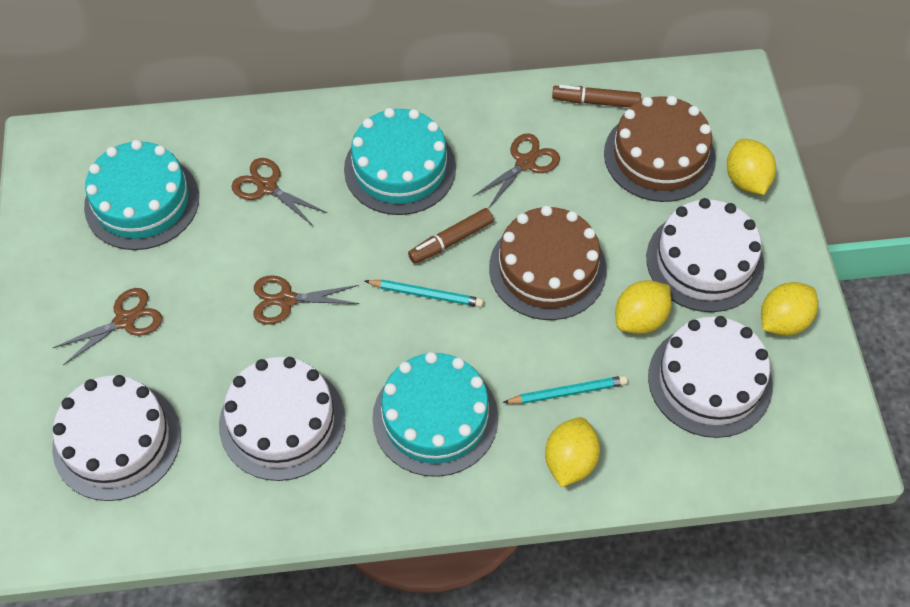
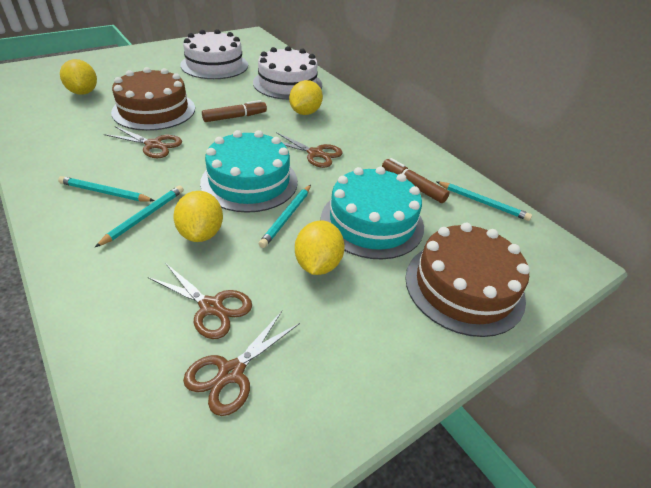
turquoise cake: [84,140,199,250] [344,108,456,215] [372,352,498,477] = 3 -> [200,130,298,213] [321,167,424,259] = 2
turquoise pencil: [365,280,484,307] [503,376,628,404] = 2 -> [58,176,155,201] [95,185,184,247] [259,185,311,248] [436,181,532,221] = 4
white cake: [52,375,181,501] [219,357,346,481] [646,198,764,312] [648,316,773,438] = 4 -> [180,29,248,79] [253,46,322,100] = 2

